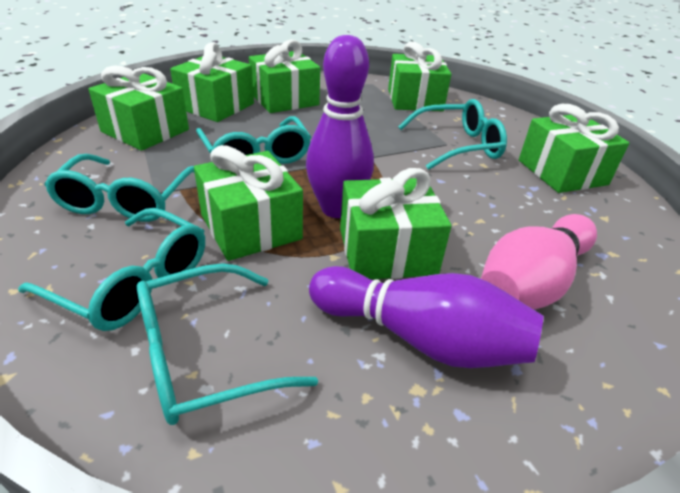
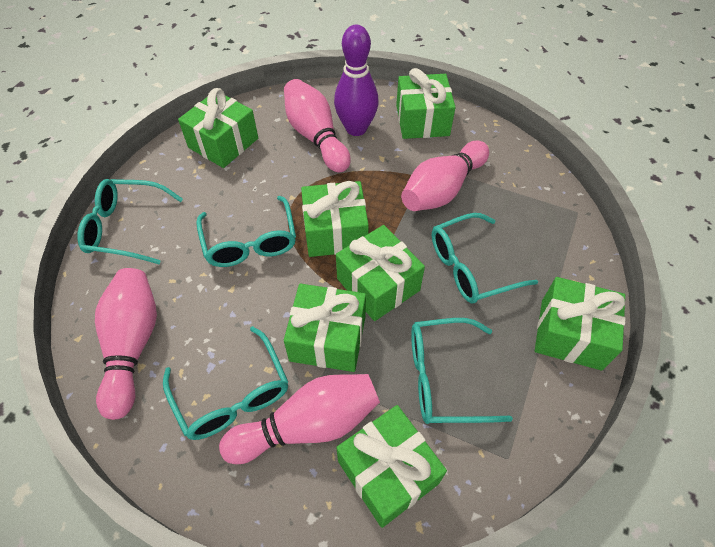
pink bowling pin: [481,214,597,309] = 1 -> [95,268,157,420] [219,374,380,464] [284,79,351,172] [401,141,489,211] = 4
purple bowling pin: [306,35,374,218] [309,266,544,368] = 2 -> [334,25,379,136] = 1

